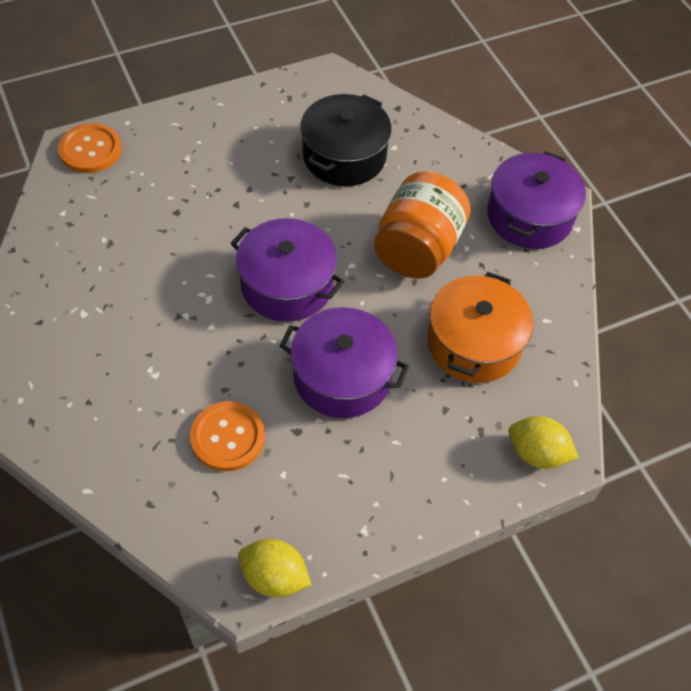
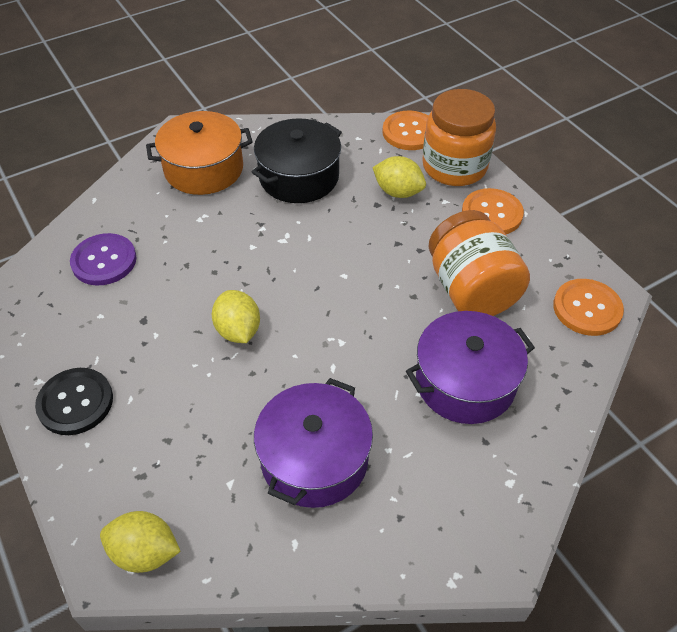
black button: none = 0 -> [35,368,113,435] = 1
orange button: [58,123,122,173] [190,401,265,471] = 2 -> [382,111,428,150] [462,188,524,234] [553,279,624,336] = 3
orange jar: [374,172,471,279] = 1 -> [422,89,496,186] [429,210,530,316] = 2
purple button: none = 0 -> [70,233,137,285] = 1
purple pot: [230,218,344,322] [280,307,409,418] [487,151,586,249] = 3 -> [254,378,373,508] [406,311,535,424] = 2
yellow lemon: [238,539,311,597] [509,416,579,469] = 2 -> [100,511,181,573] [212,290,260,343] [372,156,426,198] = 3

